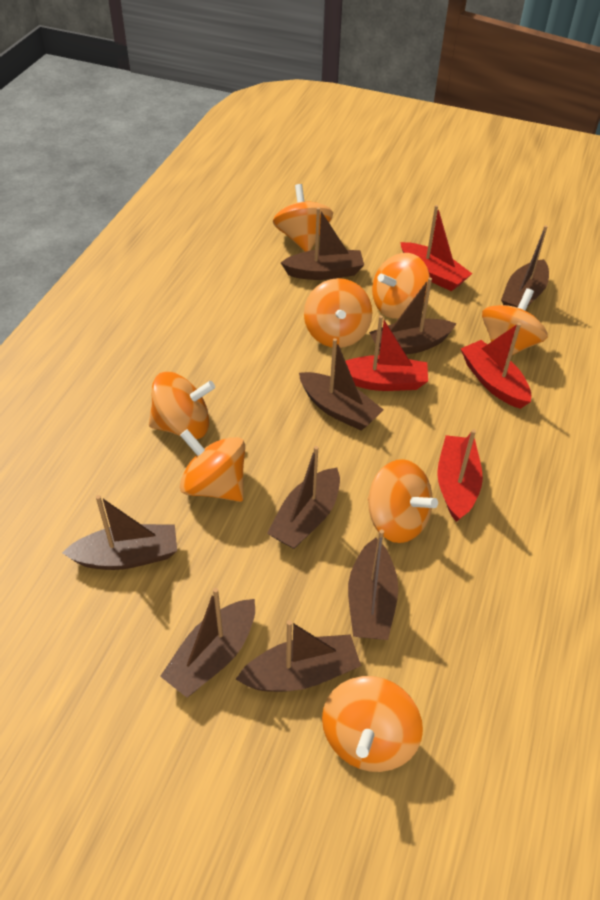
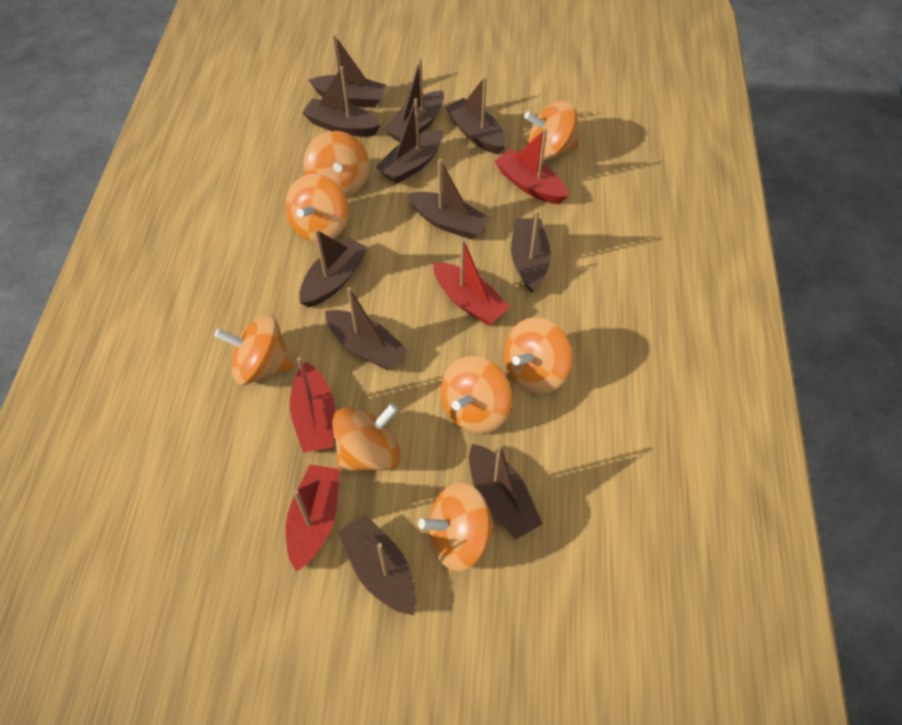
brown boat: [62,495,177,570] [160,588,255,698] [236,620,361,692] [267,446,340,549] [281,207,364,280] [299,338,383,431] [348,529,398,640] [369,277,457,355] [501,225,549,308] = 9 -> [299,229,368,307] [302,66,381,137] [309,35,386,108] [325,287,408,371] [338,514,416,615] [376,98,443,184] [384,59,444,142] [408,159,490,240] [445,77,506,154] [469,444,543,539] [511,210,551,293] = 11

